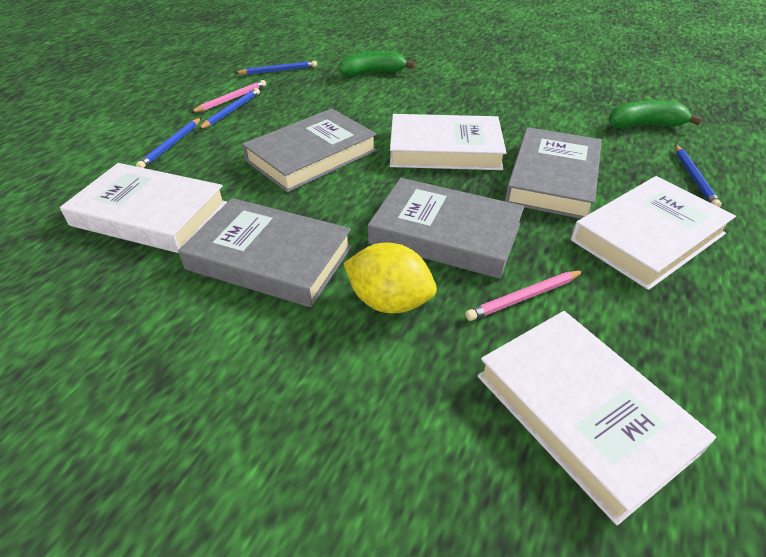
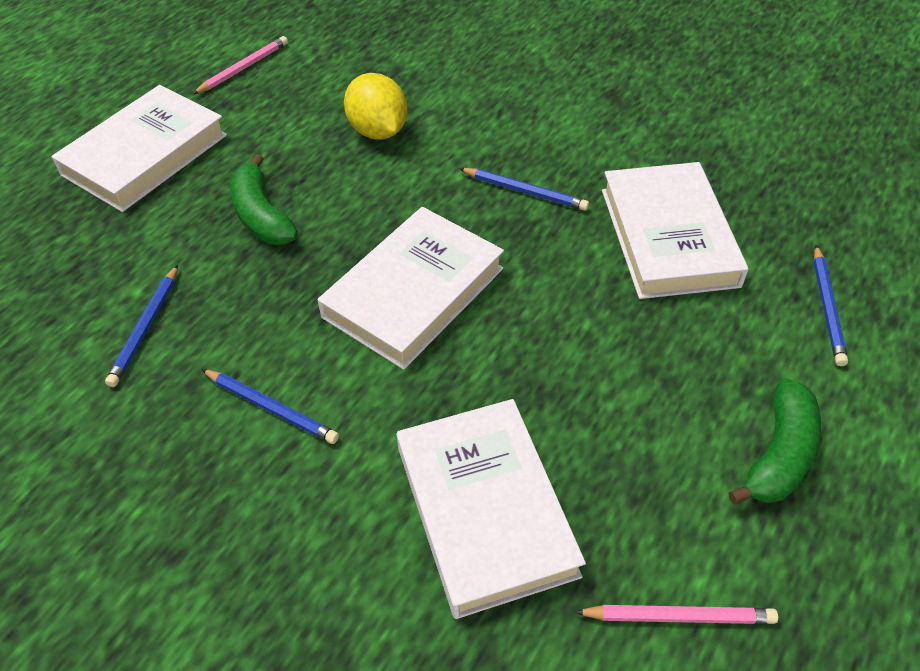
grey book: [178,198,352,307] [242,109,377,192] [368,178,524,279] [505,127,602,219] = 4 -> none = 0

